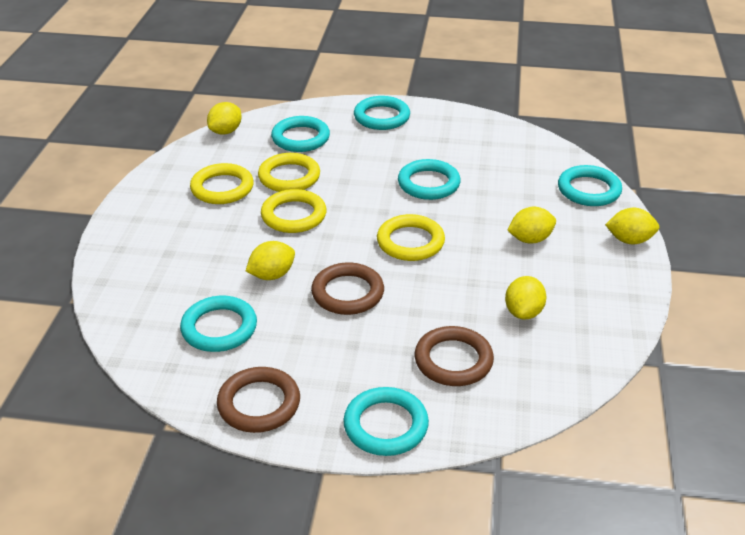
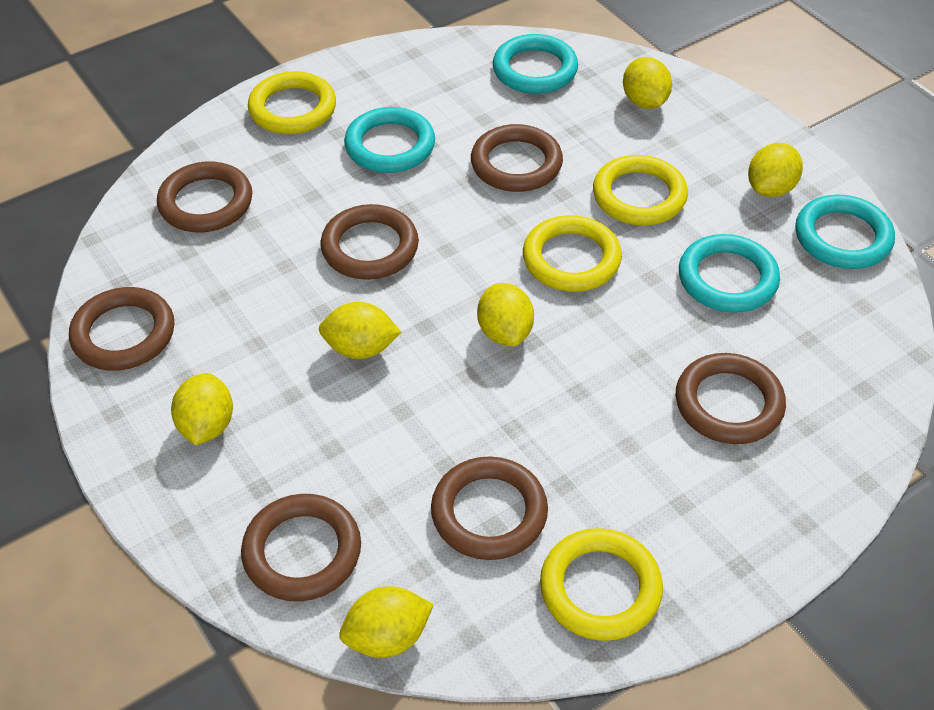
brown ring: [217,367,300,433] [311,262,384,315] [415,326,494,386] = 3 -> [69,287,174,371] [157,162,252,232] [241,494,361,602] [320,204,419,280] [431,456,548,560] [471,124,563,192] [676,353,786,444] = 7
turquoise ring: [180,296,257,352] [271,116,330,152] [343,387,429,456] [354,96,410,130] [398,159,460,200] [558,165,622,206] = 6 -> [344,107,435,173] [493,34,578,94] [679,234,780,313] [795,195,895,269] = 4
yellow lemon: [207,102,242,135] [246,241,295,280] [505,276,546,320] [507,207,556,244] [605,208,659,244] = 5 -> [171,373,233,445] [319,302,401,359] [339,587,434,658] [477,283,534,346] [623,57,672,109] [748,143,803,197] = 6

